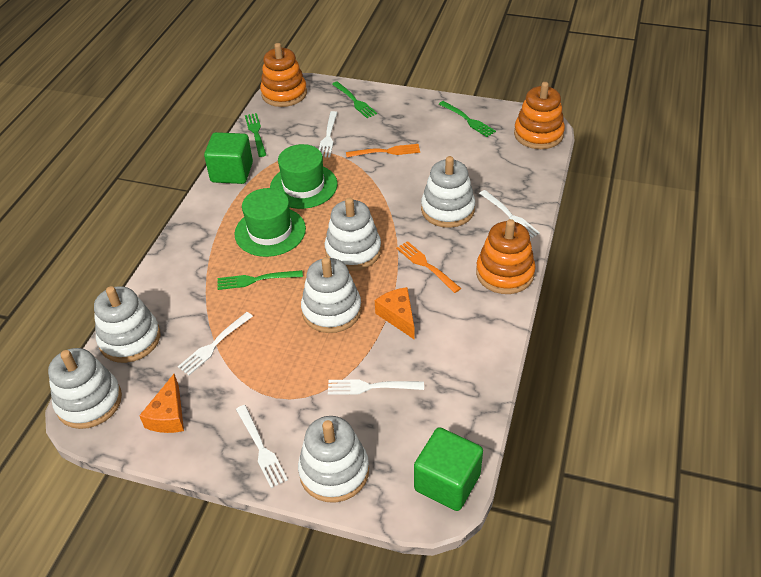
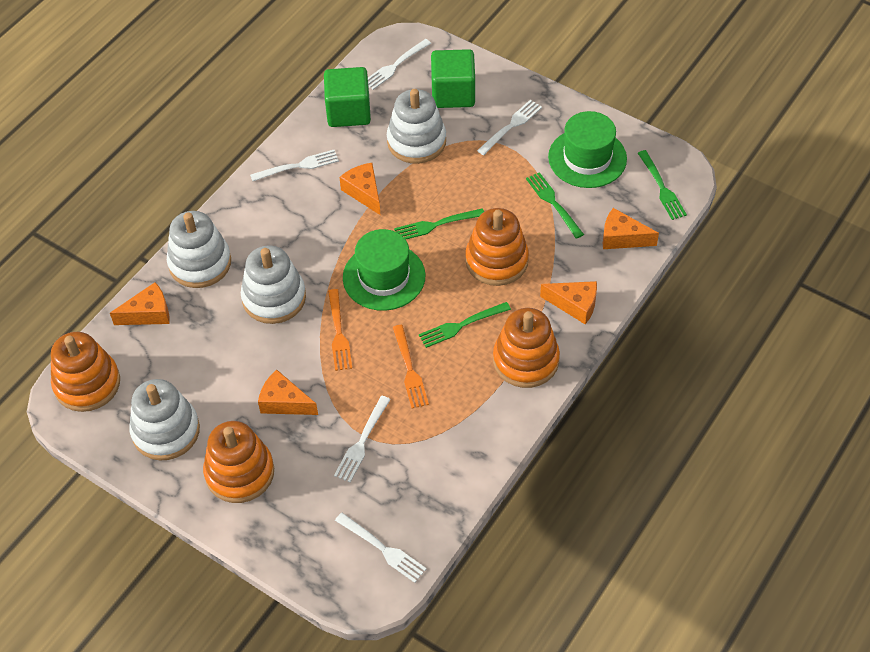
orange cheese: [139,374,184,433] [375,287,414,339] = 2 -> [110,282,170,325] [258,370,318,415] [339,163,380,215] [540,281,597,324] [603,208,659,249] = 5
orange stacking toy: [260,43,307,107] [476,219,536,294] [514,82,565,149] = 3 -> [51,332,120,412] [203,421,274,503] [465,208,529,286] [493,308,560,388] = 4
white stacking toy: [48,348,122,429] [94,286,160,363] [298,416,369,502] [301,257,362,333] [325,197,381,271] [421,156,475,228] = 6 -> [129,379,200,460] [167,211,231,288] [241,246,306,324] [387,89,446,164] = 4

